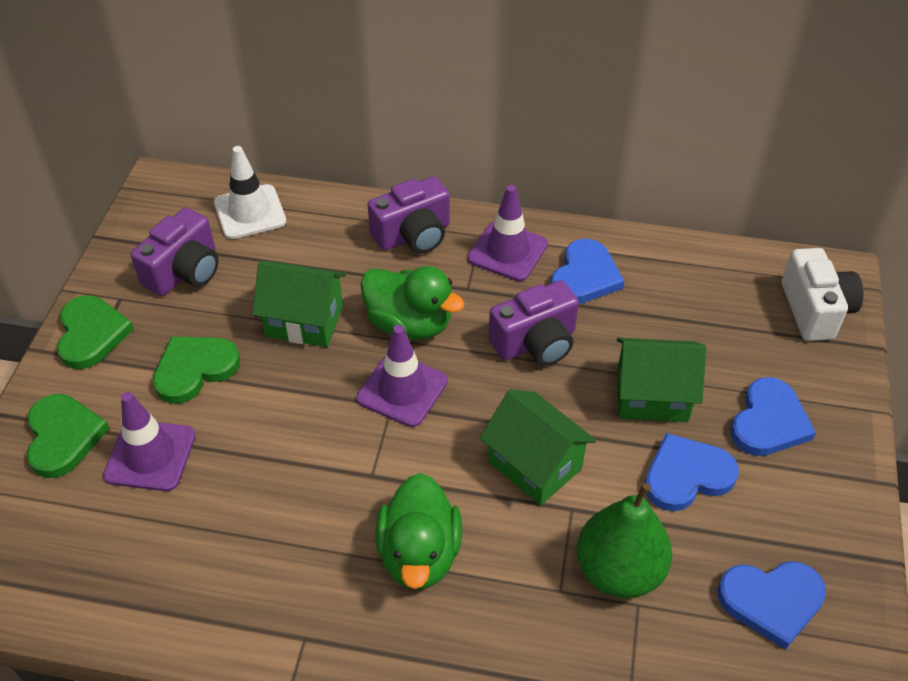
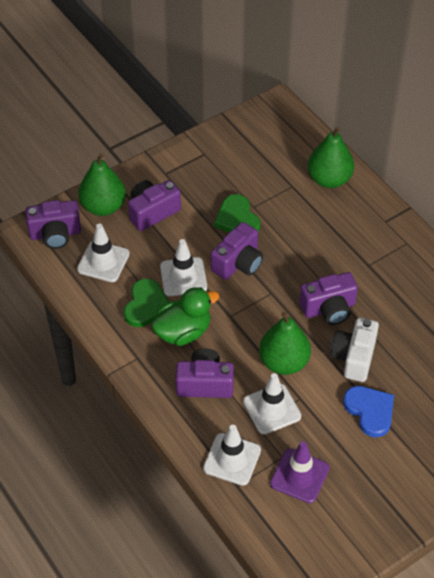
blue heart: [551,239,624,304] [645,433,739,511] [718,561,826,650] [730,377,816,456] = 4 -> [343,386,394,437] = 1
green duck: [360,266,465,340] [376,473,462,590] = 2 -> [151,287,219,346] = 1
green heart: [27,394,110,478] [57,295,134,369] [153,336,240,404] = 3 -> [124,279,169,327] [214,194,260,233] = 2
green house: [252,261,346,347] [479,389,596,506] [617,338,706,422] = 3 -> none = 0
green pear: [577,483,672,598] = 1 -> [78,153,126,216] [259,312,311,375] [308,127,354,188] = 3
purple camera: [131,208,219,296] [368,176,450,254] [489,280,579,366] = 3 -> [25,200,81,249] [128,180,181,231] [175,348,234,398] [211,222,263,280] [300,272,358,325] = 5
purple traffic cone: [103,392,196,491] [357,325,448,427] [468,185,548,281] = 3 -> [270,441,330,503] = 1
white traffic cone: [214,146,286,239] = 1 -> [77,224,130,282] [160,239,207,296] [203,425,261,486] [243,373,301,434] = 4

